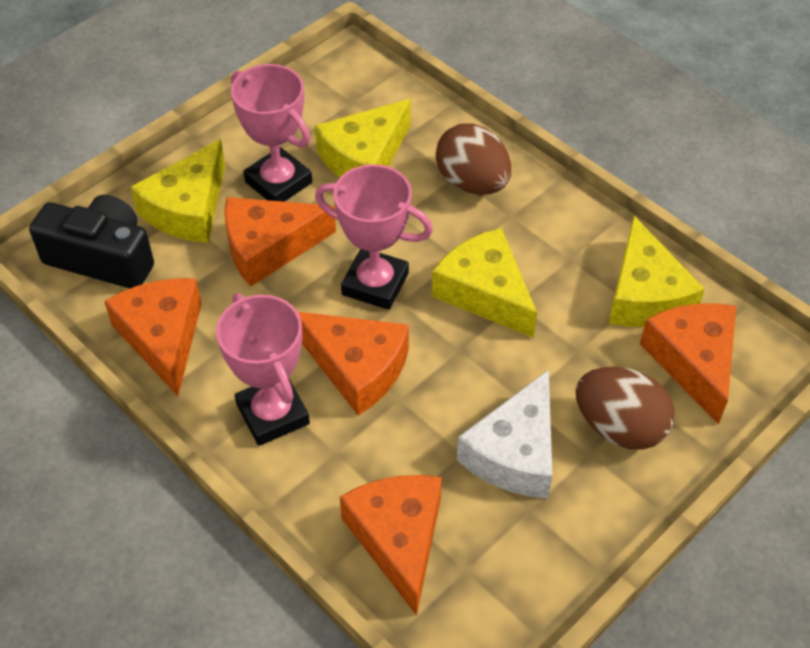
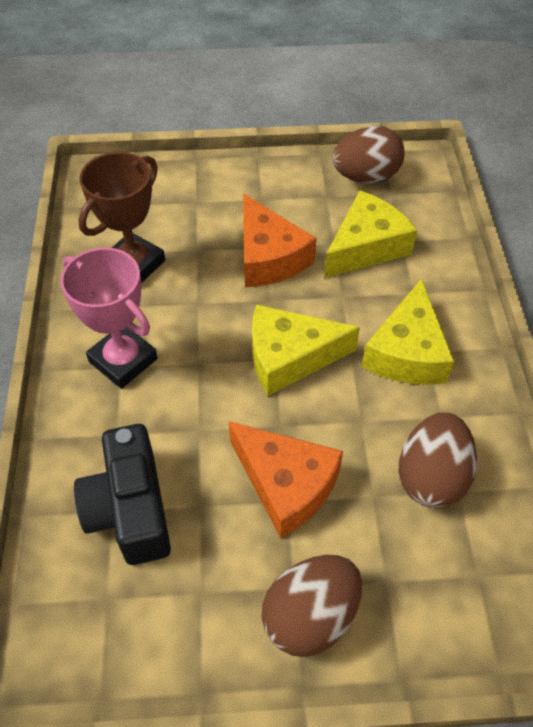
brown egg: [436,123,511,195] [576,367,675,450] = 2 -> [262,555,362,657] [332,126,405,183] [399,412,477,508] = 3
brown trophy: none = 0 -> [78,152,165,283] = 1
orange cheese: [104,278,201,396] [224,197,336,287] [298,312,409,416] [340,475,442,616] [640,303,736,425] = 5 -> [229,421,343,538] [243,194,316,287] = 2
pink trophy: [216,293,310,446] [231,64,312,202] [315,164,433,310] = 3 -> [60,247,157,389] = 1
white cheese: [457,370,552,498] = 1 -> none = 0
yellow cheese: [130,139,225,243] [315,99,411,177] [432,228,537,338] [608,216,705,327] = 4 -> [252,304,360,396] [324,191,417,278] [362,278,454,385] = 3

